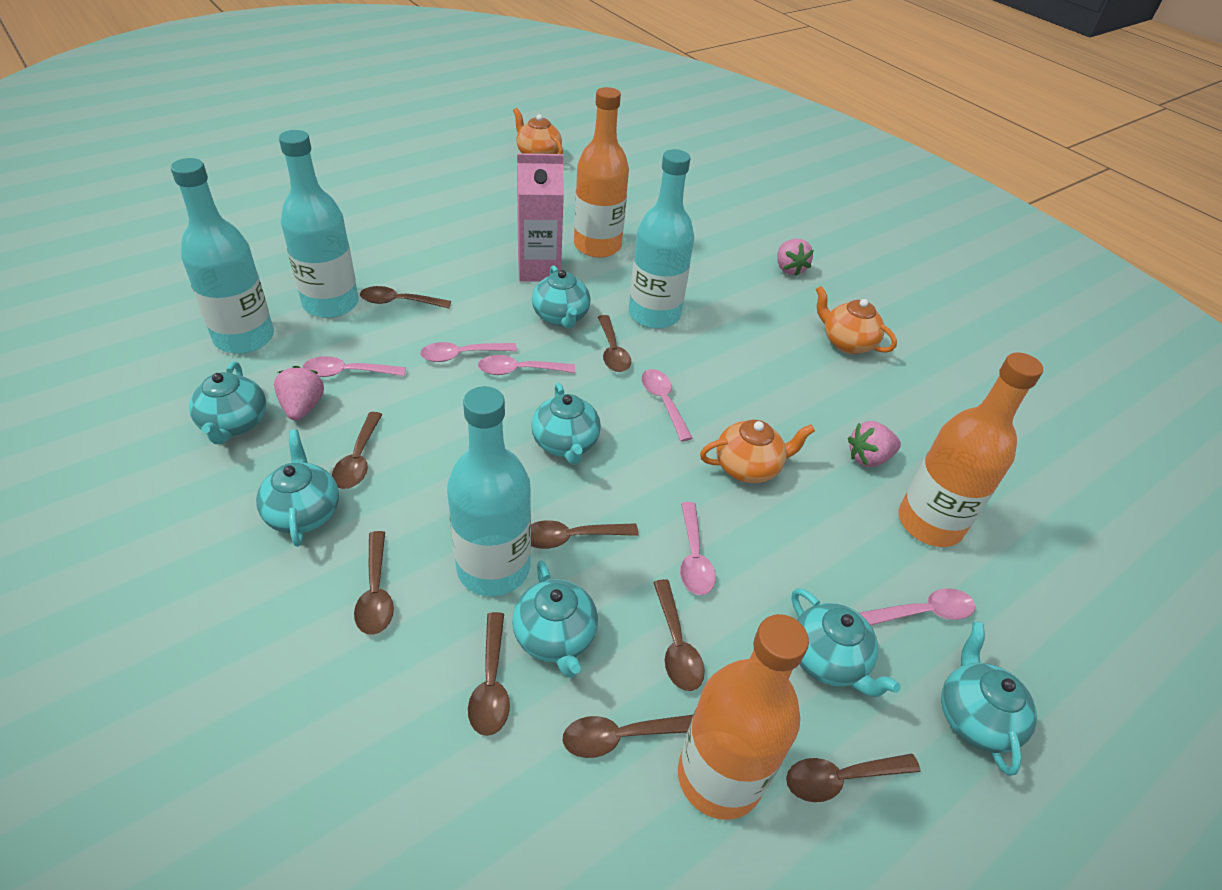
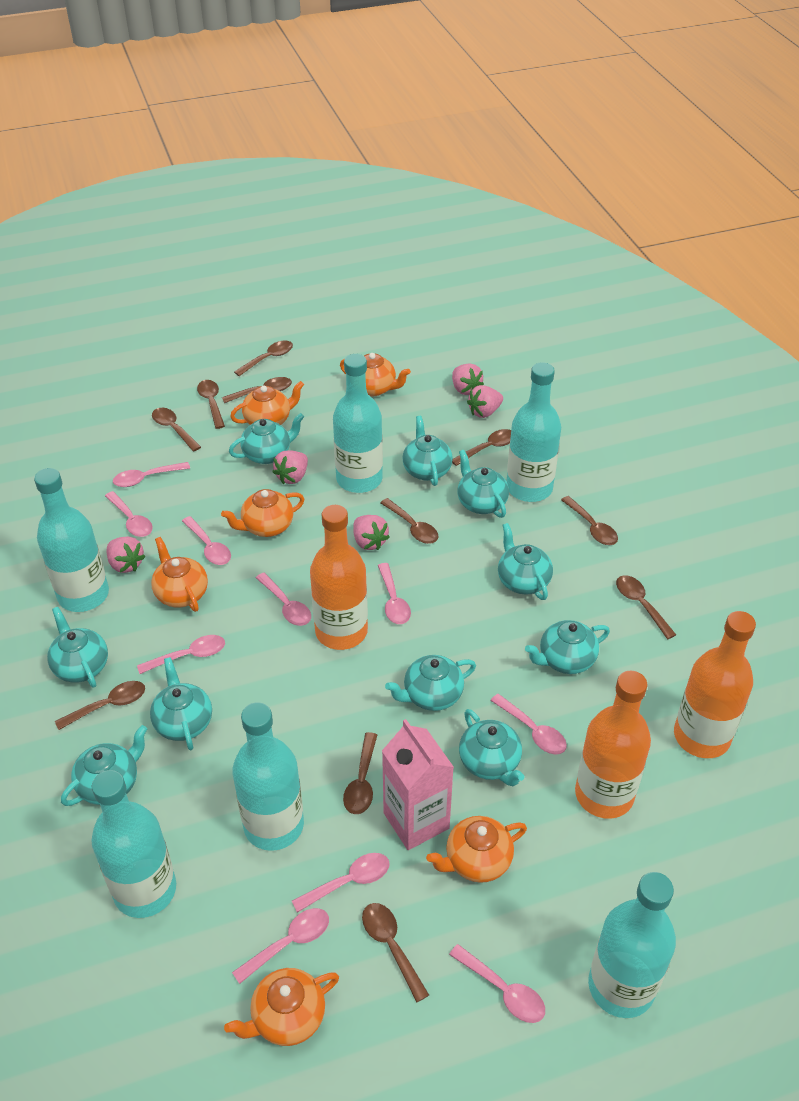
brown spoon: [332,412,383,489] [354,531,394,635] [360,286,451,308] [468,612,510,736] [531,520,639,549] [563,715,693,758] [598,315,631,372] [653,579,705,691] [786,753,920,802] = 9 -> [55,681,145,730] [152,408,201,452] [197,380,225,429] [222,377,292,403] [234,340,293,376] [343,732,377,814] [362,903,429,1002] [380,498,438,544] [452,429,511,466] [561,496,618,545] [616,575,676,639] = 11
orange teapot: [513,108,563,154] [700,420,815,483] [816,286,897,354] = 3 -> [151,537,208,612] [221,489,304,537] [224,968,339,1046] [230,381,304,425] [340,353,411,396] [426,816,527,883] = 6
pink spoon: [303,356,406,377] [420,342,517,362] [478,355,575,375] [641,369,693,442] [680,502,716,596] [860,588,975,625] = 6 -> [105,491,153,537] [113,462,190,487] [137,635,225,674] [182,516,231,565] [232,908,329,984] [256,573,311,626] [292,853,390,913] [378,563,411,624] [449,944,545,1023] [490,694,567,755] = 10
pink strawberry: [274,366,324,420] [777,239,814,276] [848,421,901,467] = 3 -> [107,536,146,573] [273,450,308,484] [353,515,390,550] [452,363,484,395] [467,385,503,418] = 5
turquoise bottle: [170,158,274,354] [279,130,359,318] [447,386,531,596] [629,149,694,329] = 4 -> [34,468,109,612] [91,770,176,918] [232,702,304,851] [333,354,383,493] [507,362,561,502] [588,872,676,1018] = 6
turquoise teapot: [189,361,266,444] [256,430,339,547] [512,561,598,678] [531,383,601,465] [532,265,591,329] [791,588,901,697] [941,622,1037,776] = 7 -> [47,607,108,688] [61,725,147,806] [150,657,212,751] [229,413,304,464] [385,655,476,711] [402,416,453,486] [457,450,509,518] [459,709,524,786] [498,523,553,600] [525,620,610,674] = 10

